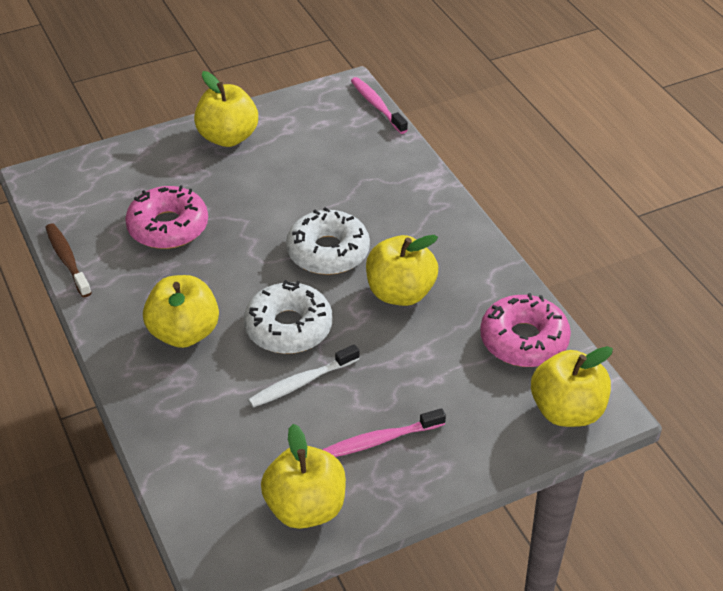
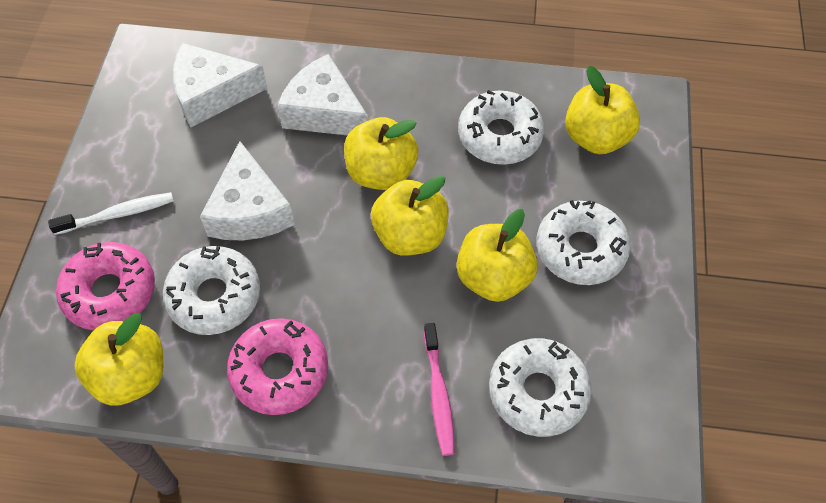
brown toothbrush: [45,223,92,297] = 1 -> none = 0
pink toothbrush: [322,408,446,457] [351,77,408,134] = 2 -> [424,323,455,456] = 1
white cheese: none = 0 -> [173,43,268,127] [200,141,295,240] [277,54,368,135] = 3
white donut: [244,280,333,354] [286,207,370,275] = 2 -> [163,246,260,335] [458,90,544,165] [489,338,592,437] [537,200,631,285] = 4

